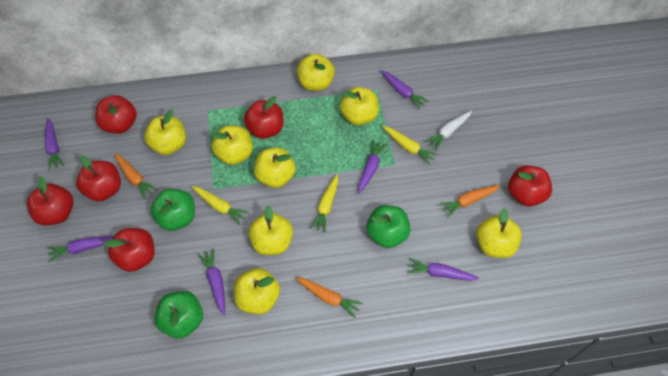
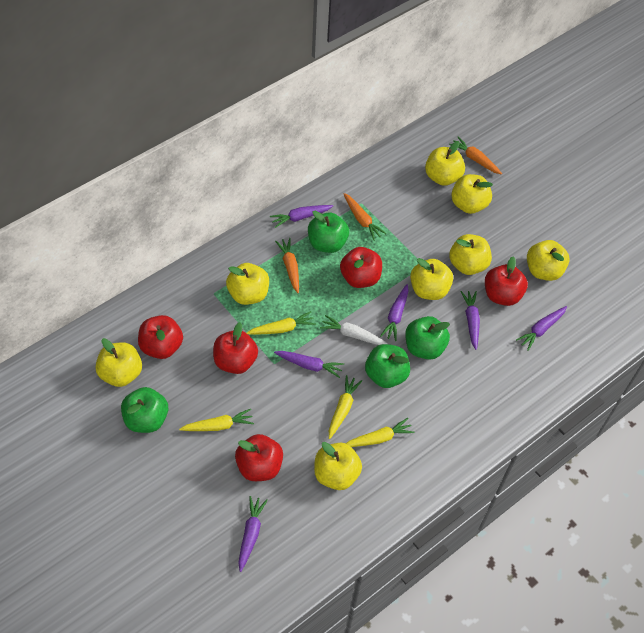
green apple: [151,189,195,231] [154,291,203,339] [366,205,411,248] = 3 -> [121,387,168,433] [308,211,349,253] [365,344,410,388] [405,316,450,360] = 4
red apple: [27,176,73,225] [76,156,121,202] [95,95,137,134] [104,228,155,272] [244,96,283,139] [508,165,552,207] = 6 -> [138,315,183,359] [213,322,258,374] [235,434,283,481] [340,247,382,288] [485,256,528,306] = 5
yellow carrot: [192,186,249,225] [310,174,338,233] [382,126,438,165] = 3 -> [179,409,254,431] [247,311,316,335] [329,375,362,439] [346,418,415,447] = 4

